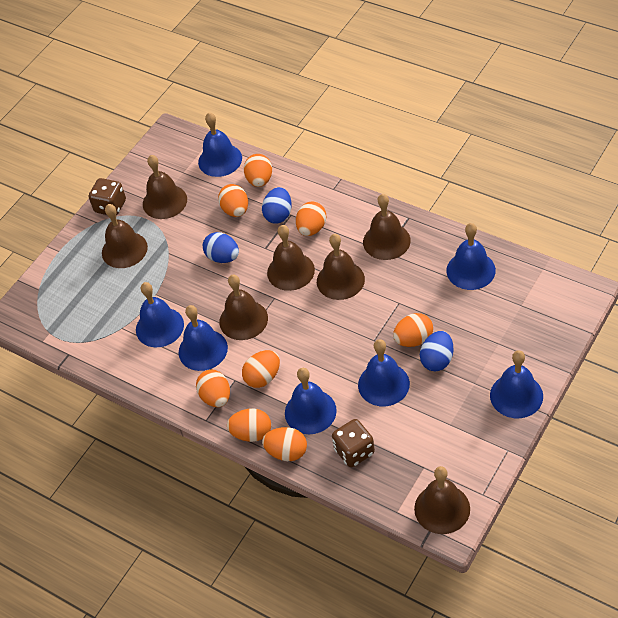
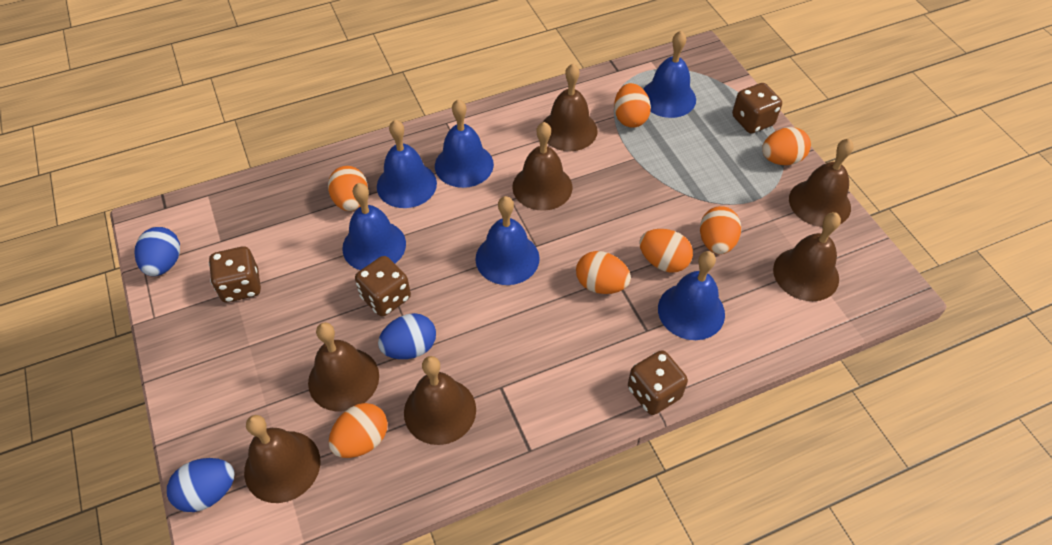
blue bell: [136,282,184,347] [179,305,228,371] [198,113,242,177] [285,368,337,434] [358,339,410,406] [446,223,496,290] [490,350,543,418] = 7 -> [342,183,406,270] [377,120,437,208] [435,99,494,188] [475,196,540,285] [643,31,696,118] [658,251,725,340] = 6
brown dice: [89,178,126,216] [332,419,375,467] = 2 -> [209,246,261,302] [355,256,411,317] [628,350,688,415] [732,83,782,133] = 4
orange egg: [196,370,230,407] [218,184,248,217] [227,409,271,442] [242,350,280,388] [244,154,272,187] [262,427,307,461] [296,201,326,236] [393,313,433,347] = 8 -> [328,166,368,211] [329,403,388,458] [576,251,631,294] [614,83,651,128] [639,229,693,273] [700,206,741,254] [762,127,811,165] = 7

